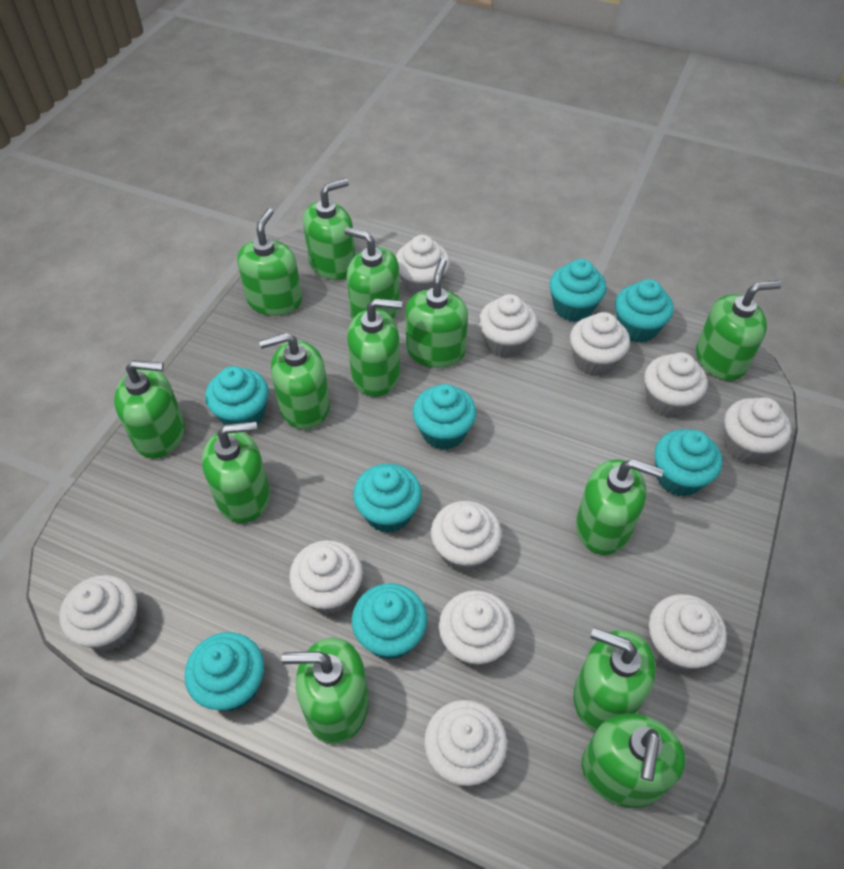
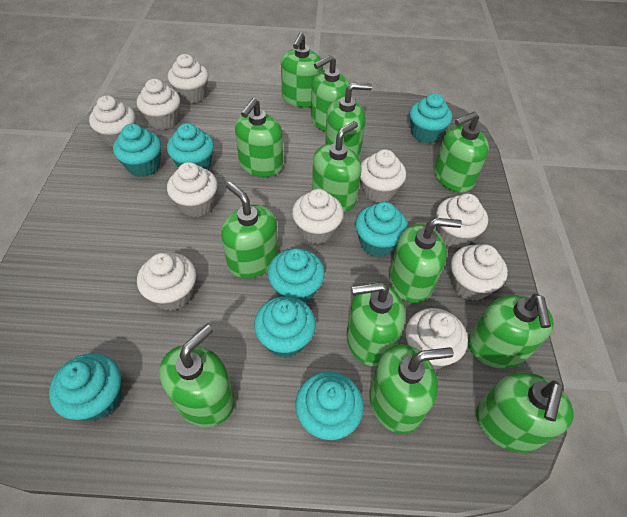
white cupcake: [59,575,137,651] [289,540,363,614] [396,235,450,295] [424,700,507,786] [431,501,502,572] [439,590,515,667] [479,294,538,358] [570,312,630,376] [644,352,708,418] [649,594,727,671] [724,397,791,464] = 11 -> [89,95,135,147] [137,79,180,130] [137,253,196,311] [167,162,218,217] [168,54,209,103] [292,189,344,244] [360,149,406,202] [406,308,468,369] [436,193,488,248] [451,244,508,301] = 10

